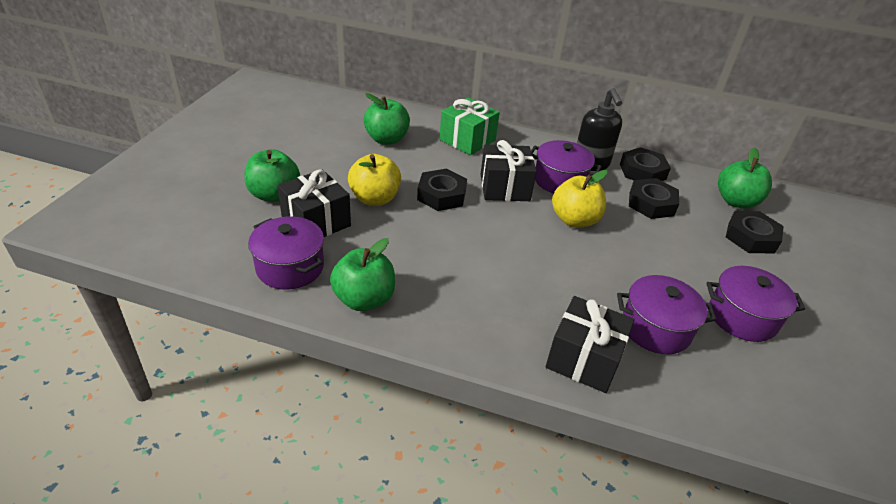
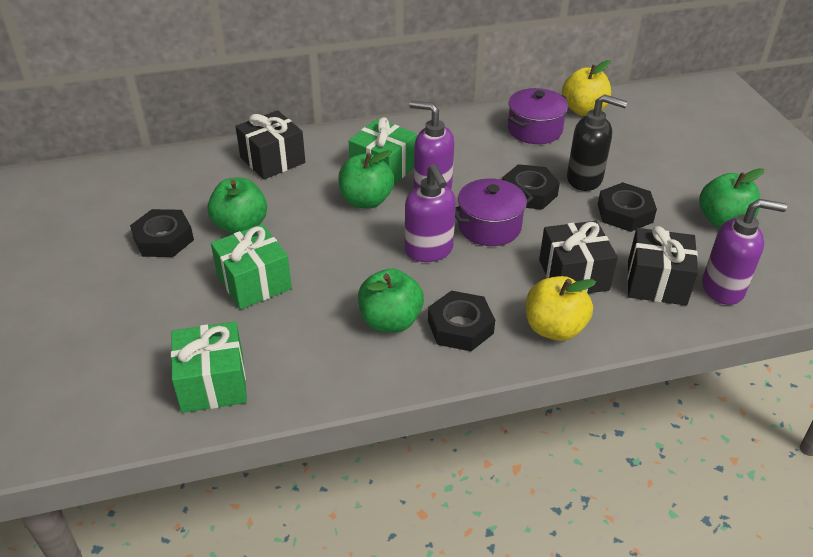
green gift: [439,97,500,155] = 1 -> [171,321,247,413] [211,224,292,310] [349,117,417,185] = 3
purple pot: [248,217,324,290] [531,140,602,193] [617,275,716,354] [706,266,805,342] = 4 -> [455,178,533,246] [508,88,568,144] = 2
purple soap dispenser: none = 0 -> [405,164,456,262] [410,101,454,189] [702,199,787,305] = 3

